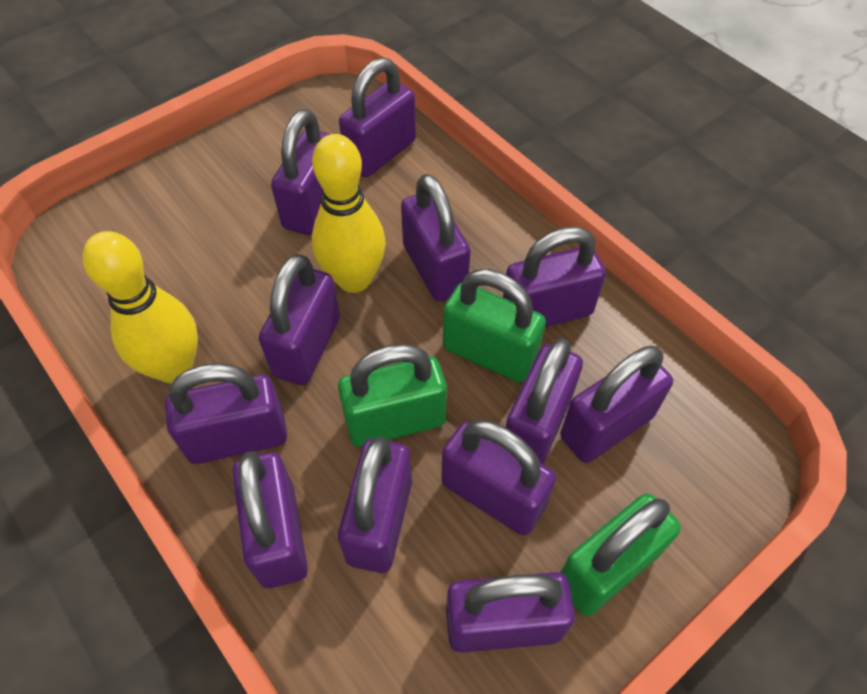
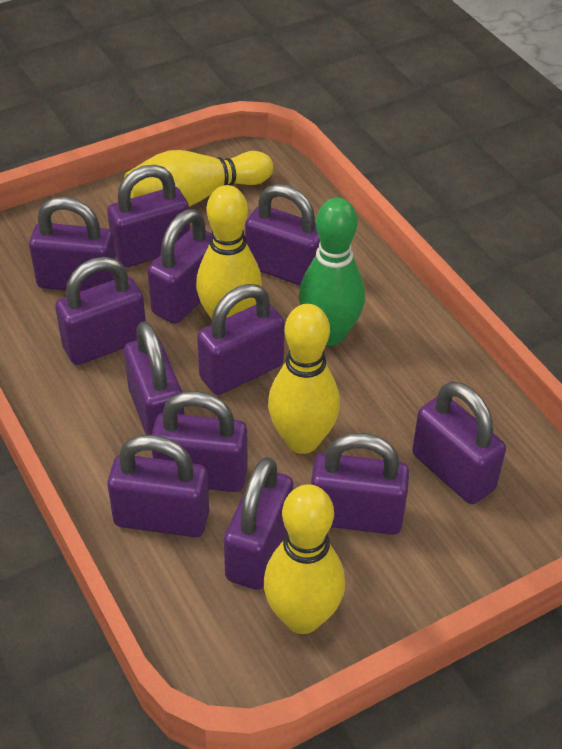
green bowling pin: none = 0 -> [299,198,365,346] = 1
green padlock: [338,344,447,447] [443,269,546,382] [560,493,681,616] = 3 -> none = 0
yellow bowling pin: [83,231,198,384] [312,134,386,293] = 2 -> [124,150,273,207] [196,185,262,320] [264,484,345,634] [268,304,340,454] = 4

